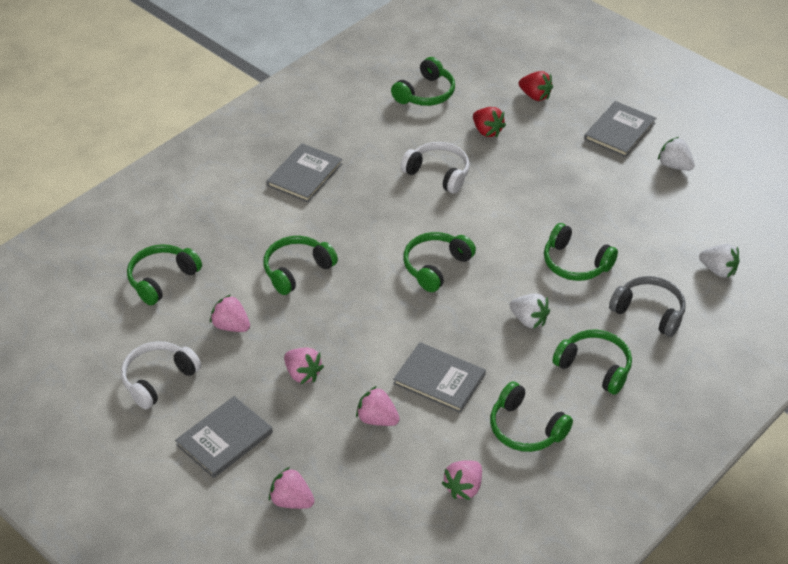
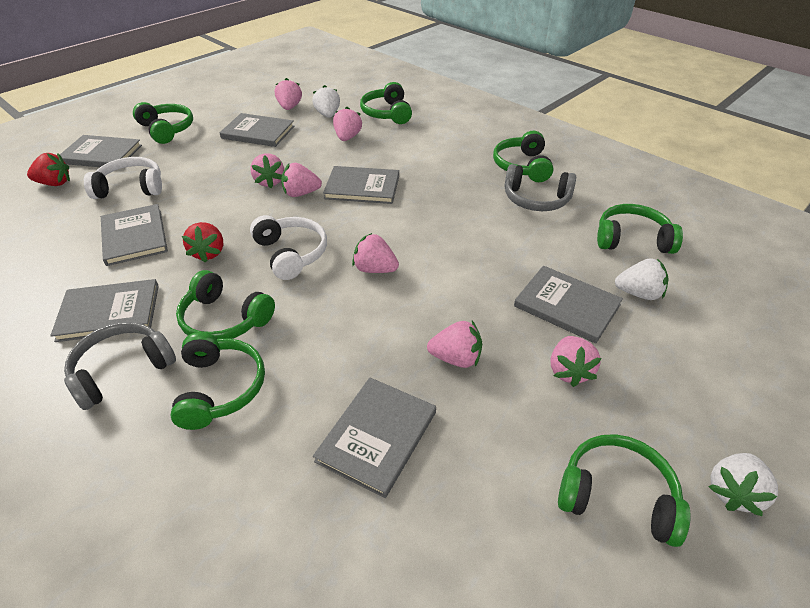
grey book: [175,396,273,478] [266,143,342,202] [393,342,486,413] [584,101,656,157] = 4 -> [50,279,159,342] [60,135,142,167] [101,204,168,266] [220,113,294,147] [313,377,436,498] [323,166,399,204] [514,266,623,344] = 7
grey headphones: [609,276,686,337] = 1 -> [64,322,176,410] [505,164,576,211] = 2
pink strawberry: [210,295,250,332] [269,467,315,509] [284,348,324,384] [356,386,400,426] [442,460,482,500] = 5 -> [250,153,284,188] [275,78,302,110] [281,163,322,197] [333,107,362,141] [352,233,399,273] [427,321,482,368] [551,336,602,387] = 7

